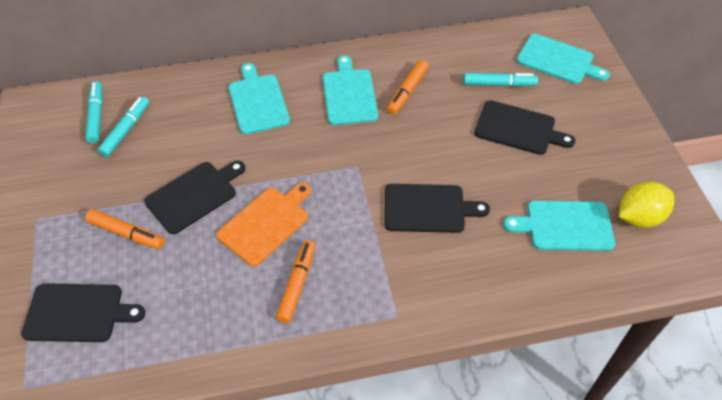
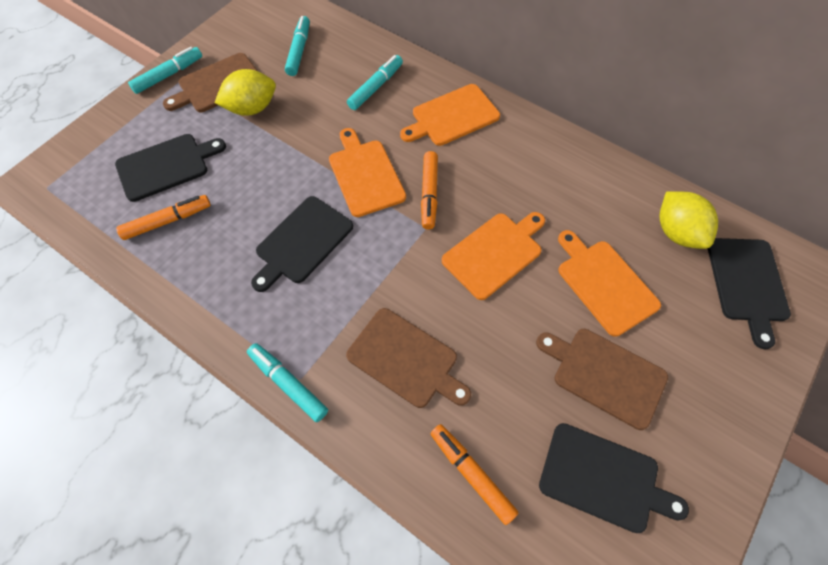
brown cutting board: none = 0 -> [163,53,257,112] [346,308,471,408] [536,329,668,430] = 3
orange cutting board: [216,183,311,266] = 1 -> [329,128,406,217] [400,84,500,146] [442,212,545,300] [558,230,661,337] = 4
turquoise cutting board: [228,63,290,134] [323,55,378,125] [503,201,615,251] [516,34,610,84] = 4 -> none = 0
turquoise marker: [85,82,103,143] [97,96,149,157] [463,73,538,87] = 3 -> [128,47,202,94] [247,343,328,422] [285,16,310,76] [347,55,403,110] = 4
yellow lemon: [619,181,674,228] = 1 -> [215,69,276,116] [659,191,718,249] = 2

